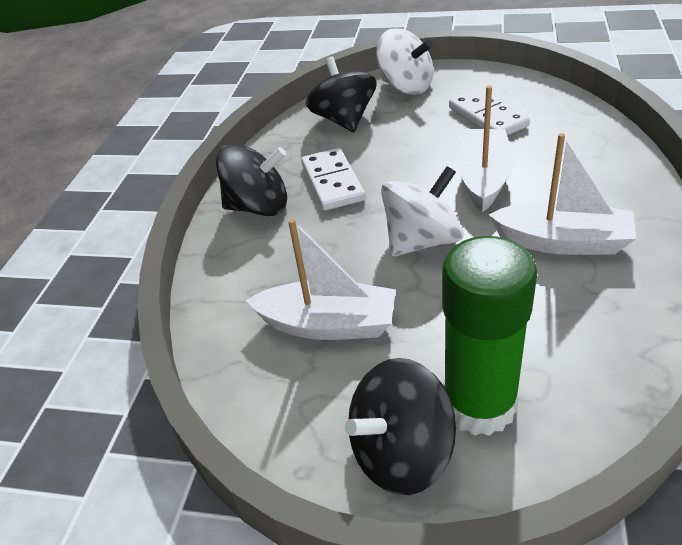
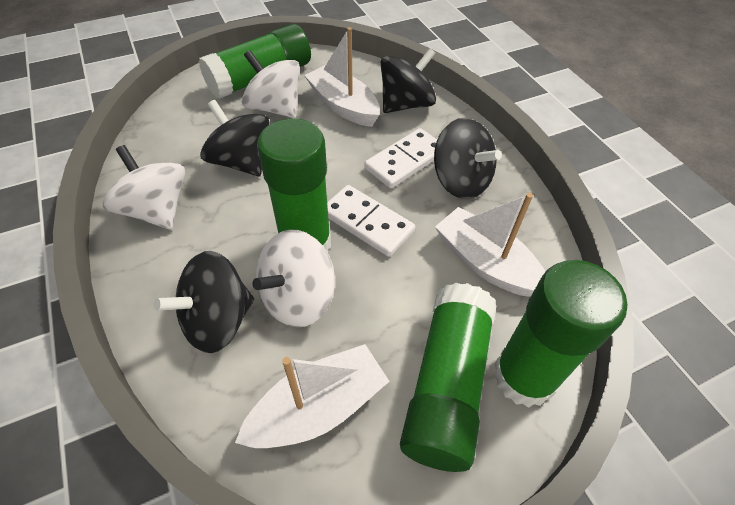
black spinning top: [216,144,287,216] [306,57,377,132] [345,358,456,495] = 3 -> [154,251,254,353] [200,100,269,176] [381,48,436,113] [434,118,502,199] = 4
green glue stick: [442,236,537,436] = 1 -> [199,24,311,99] [257,119,331,253] [400,283,496,472] [493,260,627,407] = 4
white spinning top: [376,28,433,95] [381,166,464,257] = 2 -> [103,145,186,230] [242,50,300,118] [252,229,335,327] = 3

